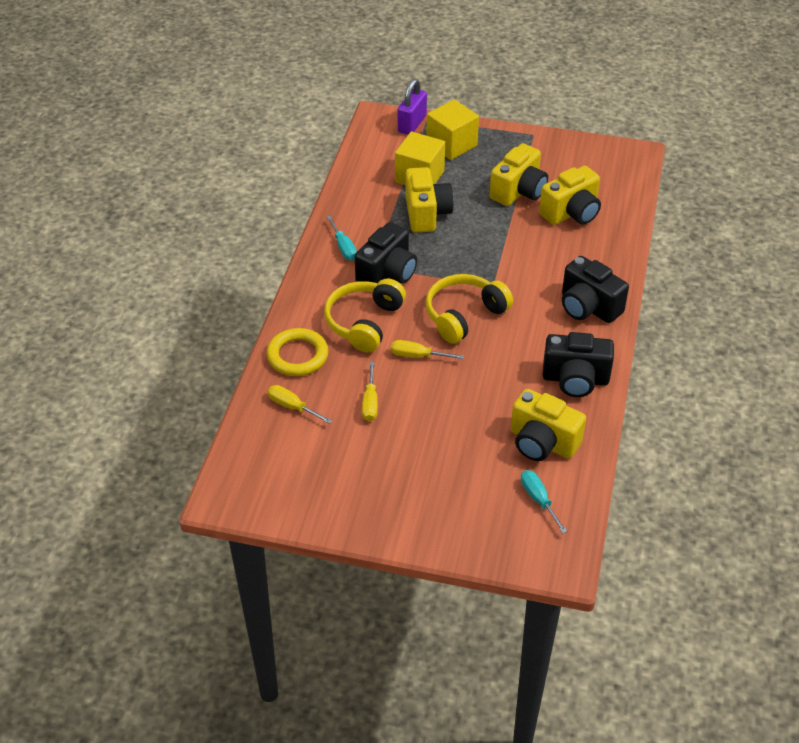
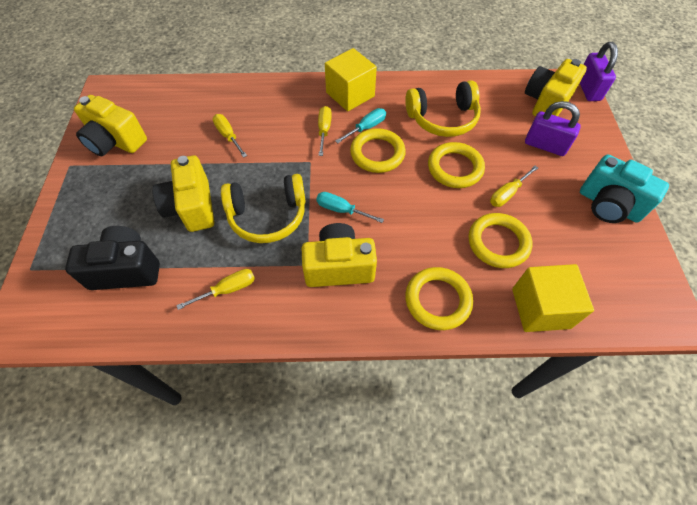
black camera: [355,222,417,283] [543,332,614,397] [562,256,629,323] = 3 -> [65,226,160,290] = 1
purple padlock: [398,79,427,135] = 1 -> [525,101,581,156] [580,42,618,101] = 2
turquoise camera: none = 0 -> [580,154,669,223] = 1
yellow ring: [267,328,329,376] = 1 -> [350,128,406,173] [405,267,473,330] [428,142,485,188] [469,213,532,268] = 4
yellow screwdriver: [268,385,332,424] [362,362,378,421] [391,340,464,359] = 3 -> [176,269,255,310] [212,114,247,158] [318,106,332,156] [490,166,538,207] = 4

